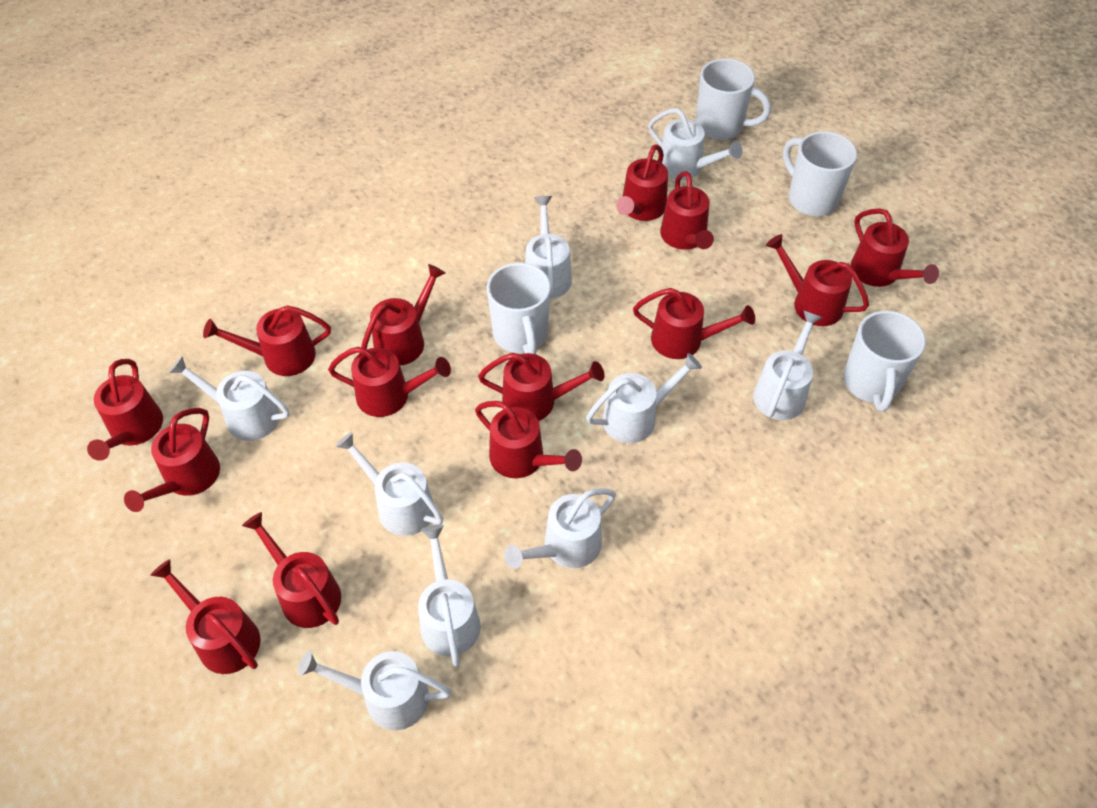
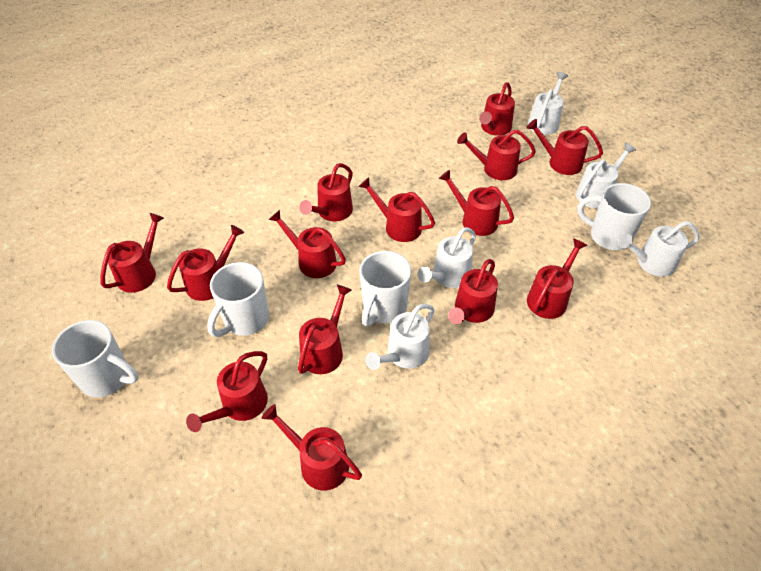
white watering can: [169,356,289,441] [298,651,451,730] [335,432,443,536] [418,525,481,667] [504,488,616,569] [525,196,572,299] [586,353,702,443] [648,108,743,180] [753,311,823,420] = 9 -> [365,304,435,370] [417,227,476,288] [528,72,568,135] [576,143,636,208] [619,221,699,277] = 5

